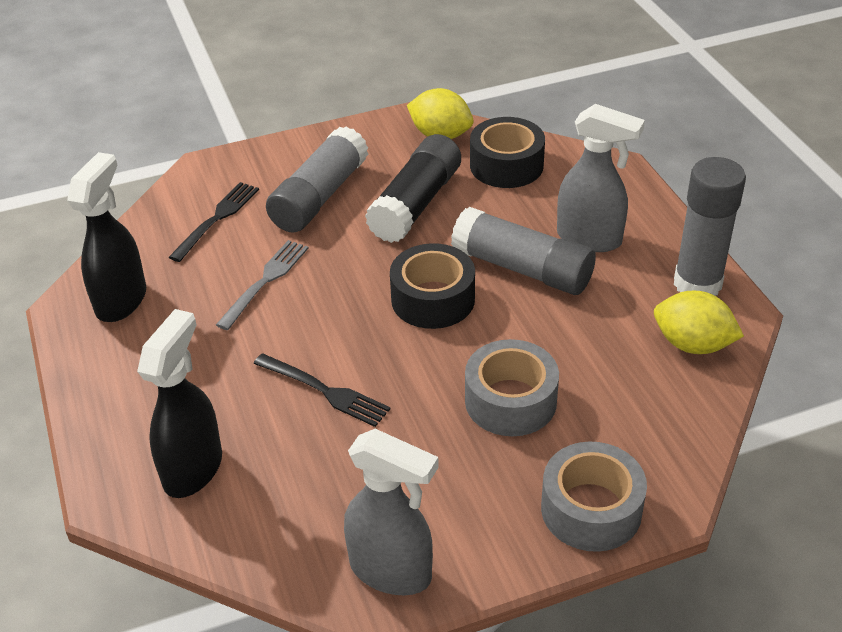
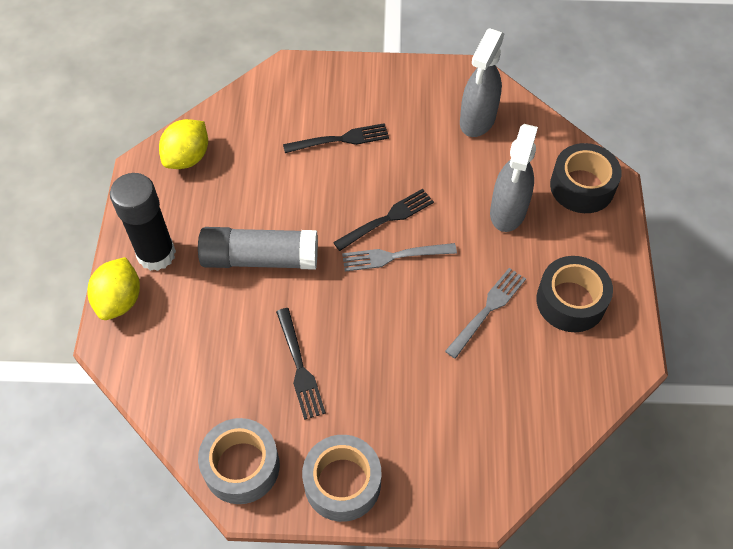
black fork: [169,182,259,262] [253,353,390,427] = 2 -> [276,308,326,420] [283,123,389,153] [333,189,434,251] = 3
black spray bottle: [67,152,146,322] [137,309,222,498] = 2 -> none = 0
grey fork: [216,240,309,330] = 1 -> [342,243,457,271] [445,268,526,359] = 2
grey glue stick: [266,126,368,233] [451,207,596,295] [674,157,746,296] = 3 -> [198,227,318,270] = 1

